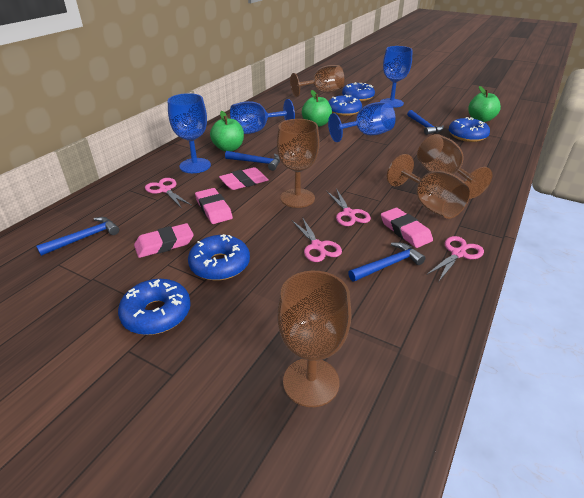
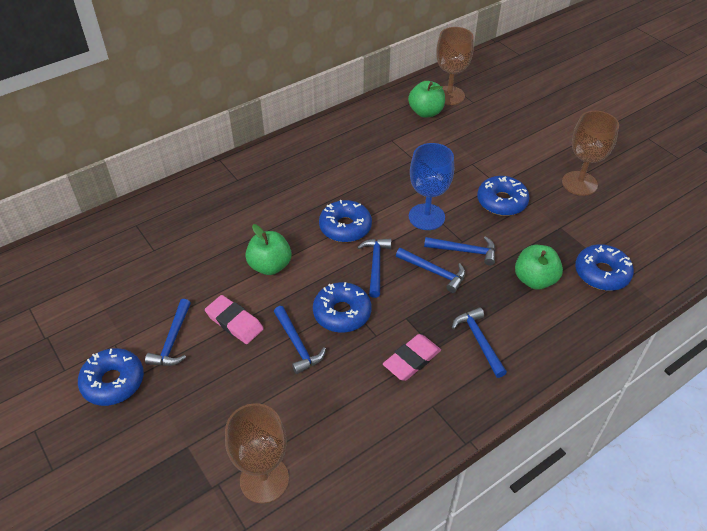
blue goblet: [168,93,211,173] [230,99,295,134] [328,102,396,142] [380,46,412,108] = 4 -> [409,143,454,230] = 1
blue hammer: [36,217,119,256] [225,151,280,171] [348,242,425,282] [407,110,444,135] = 4 -> [145,299,191,366] [274,306,326,374] [357,239,391,298] [396,248,465,293] [424,236,496,266] [452,307,507,378] = 6
brown goblet: [277,119,320,208] [277,271,351,407] [290,65,344,97] [387,154,471,219] [417,134,493,199] = 5 -> [225,403,289,504] [436,27,474,105] [562,111,619,196] = 3
pink eraser: [134,223,194,258] [195,188,233,224] [219,167,268,190] [381,208,433,248] = 4 -> [205,295,264,344] [383,334,441,381] = 2
pink scissors: [145,178,191,207] [292,217,342,262] [326,189,371,226] [426,236,484,281] = 4 -> none = 0

